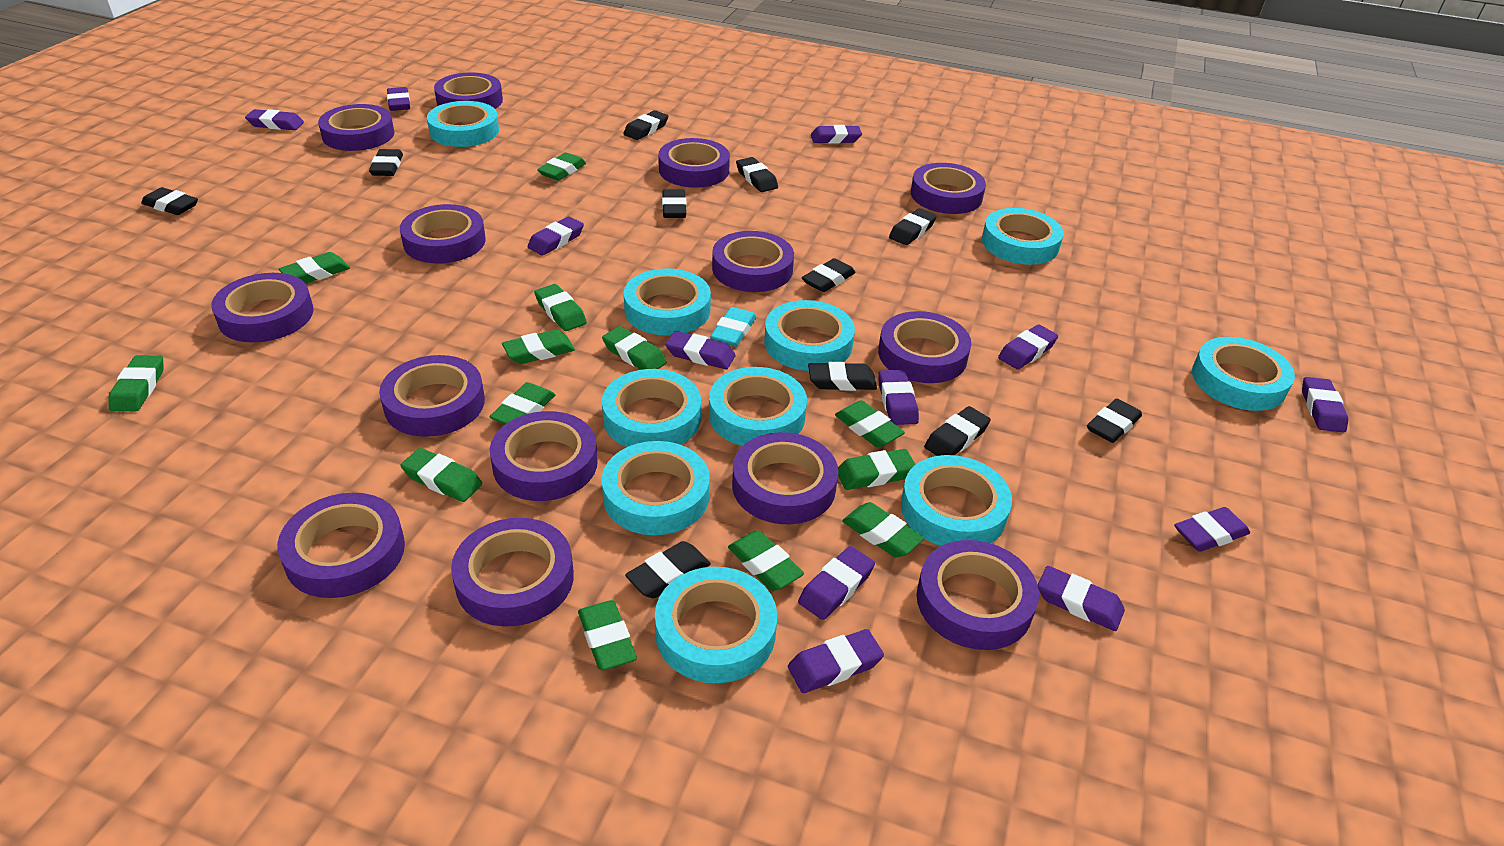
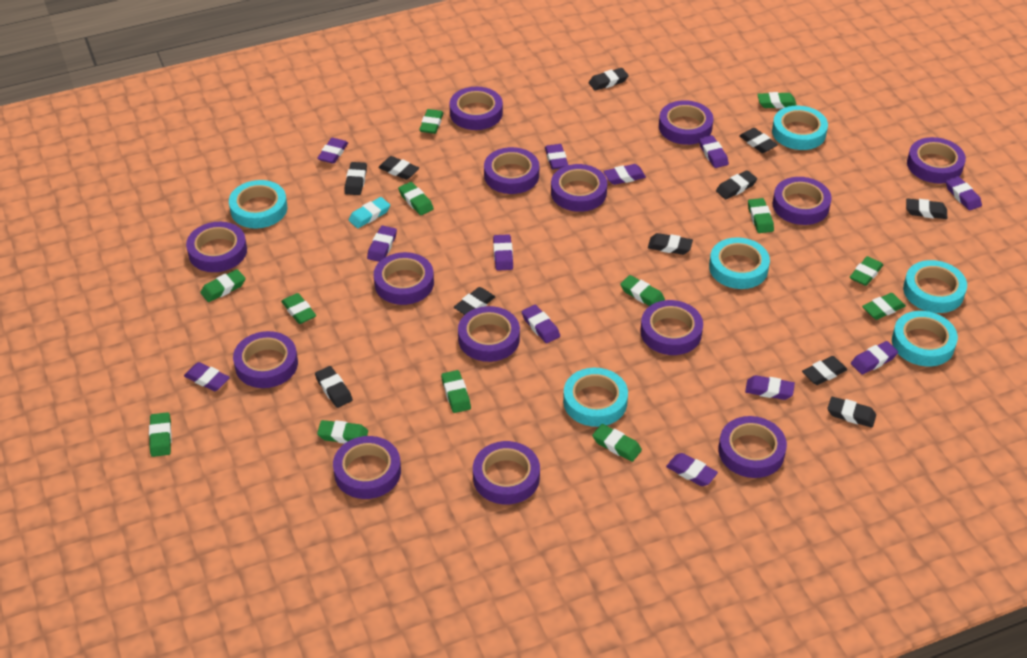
turquoise tape: [427,101,499,147] [602,369,701,447] [602,441,710,535] [624,268,711,336] [655,567,777,683] [709,367,807,446] [764,300,855,371] [901,455,1012,546] [982,208,1064,265] [1192,337,1295,411] = 10 -> [229,180,287,229] [563,368,628,427] [709,237,770,289] [772,106,828,150] [892,311,958,366] [903,260,967,313] = 6

